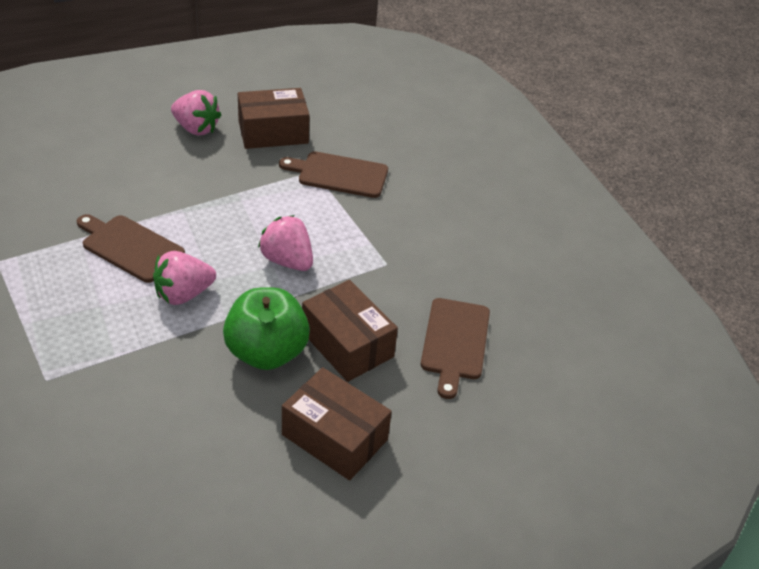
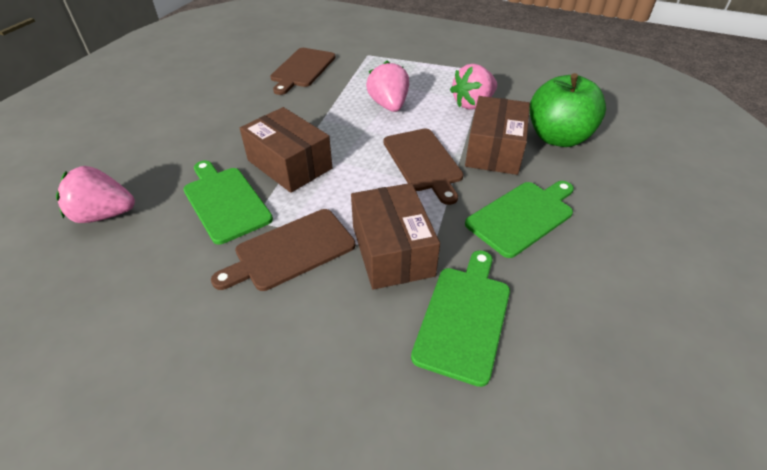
green cutting board: none = 0 -> [183,160,273,245] [411,250,510,387] [465,181,574,258] = 3

